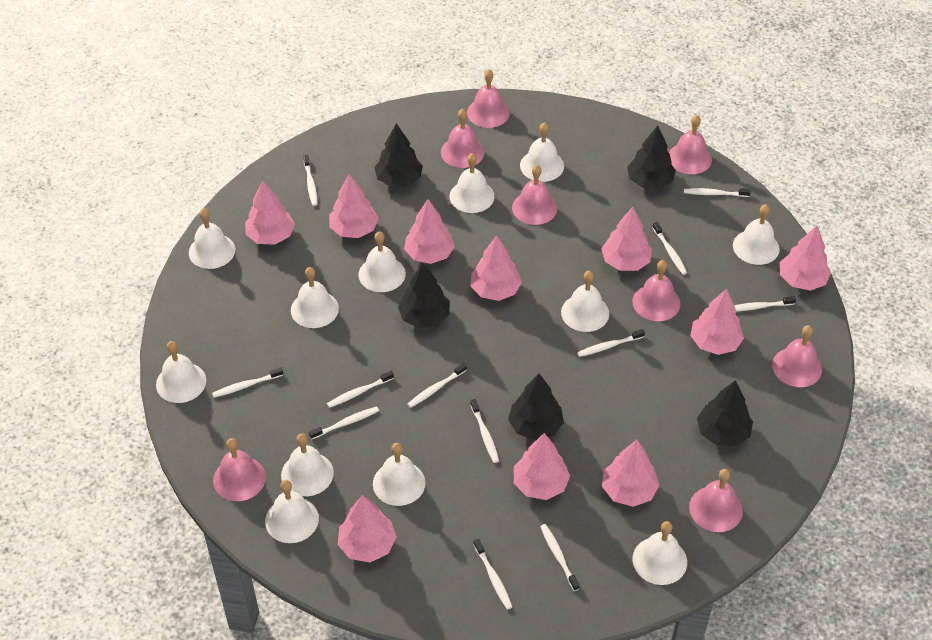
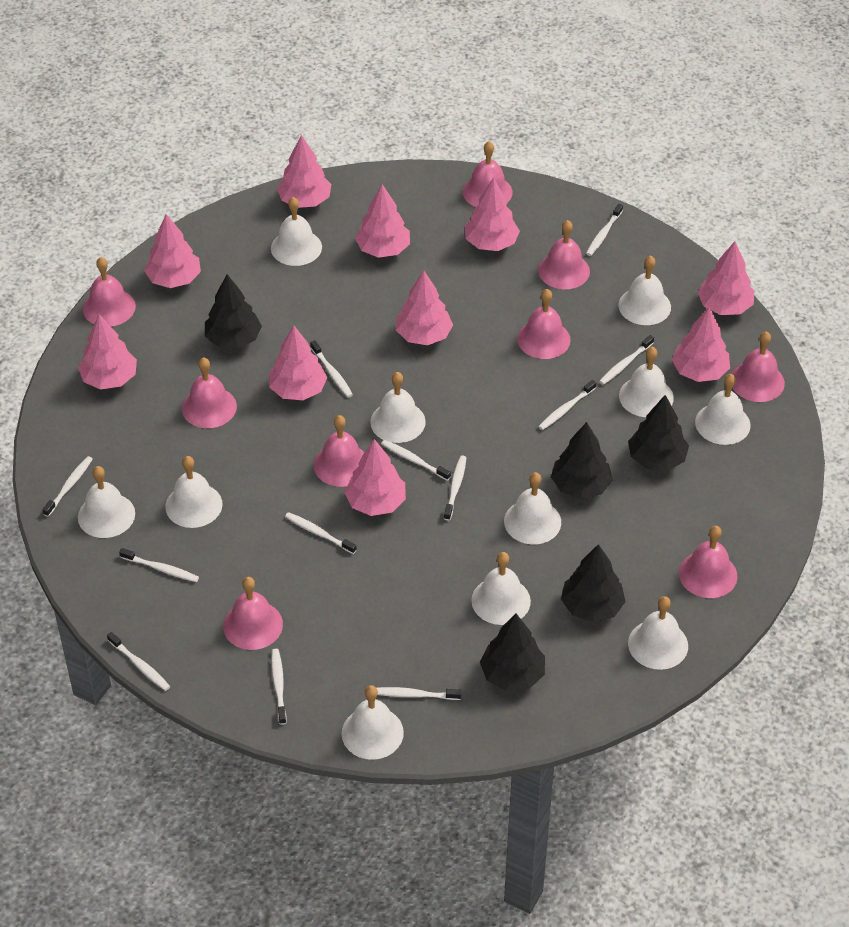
pink bell: [213,438,266,501] [441,109,485,168] [467,69,510,128] [512,165,557,225] [632,260,681,321] [669,115,712,174] [689,469,743,532] [772,325,822,387] = 8 -> [83,257,136,326] [182,357,237,428] [223,577,283,650] [314,415,365,487] [463,141,513,207] [517,289,571,359] [538,220,590,289] [679,526,737,598] [732,331,785,402] = 9
white bell: [156,341,206,403] [189,208,235,269] [265,480,319,543] [281,433,334,496] [291,267,339,328] [358,232,406,292] [373,443,425,506] [449,153,495,213] [520,122,564,182] [561,271,609,332] [632,521,687,585] [733,204,780,265] = 12 -> [78,466,135,538] [165,456,223,528] [271,197,322,266] [342,685,404,760] [370,372,426,443] [471,552,531,625] [504,472,561,544] [618,255,671,325] [619,347,674,417] [628,596,688,670] [695,374,751,445] = 11

